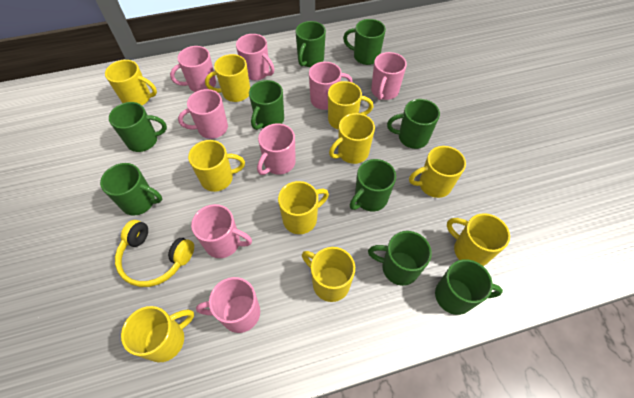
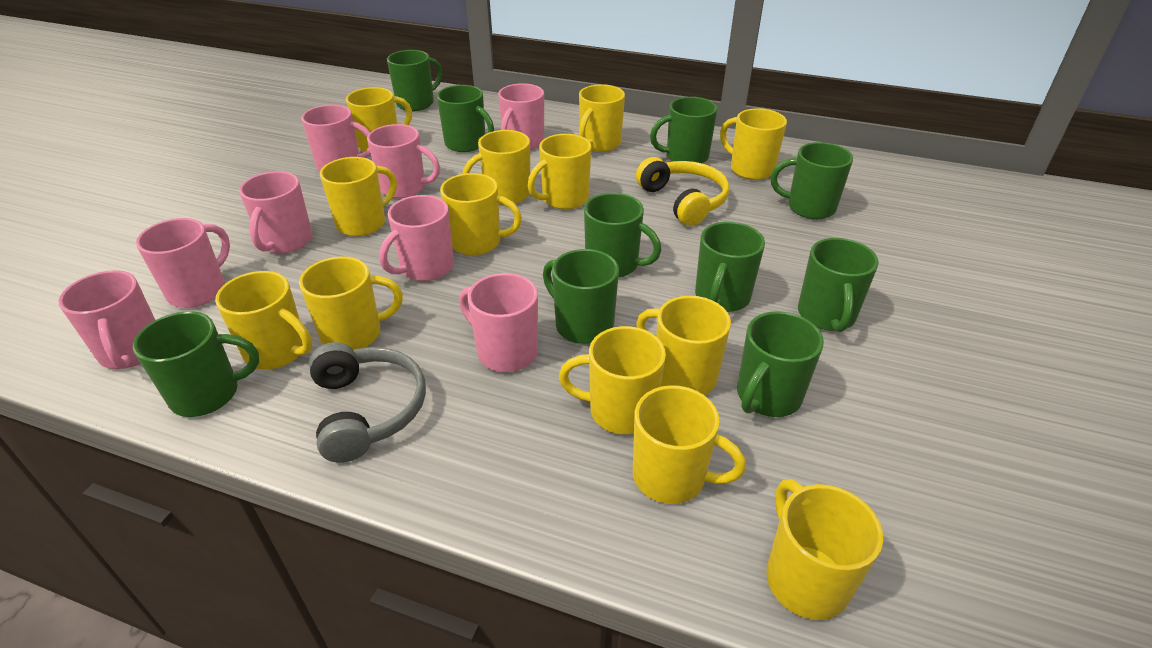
green mug: [100,163,162,216] [109,102,167,152] [249,80,284,130] [295,21,326,67] [343,19,386,65] [350,159,396,211] [368,231,432,286] [387,99,440,149] [435,259,503,315] = 9 -> [133,311,259,417] [387,50,442,111] [437,85,494,152] [543,249,619,344] [584,193,662,278] [650,97,717,163] [695,222,765,312] [737,311,824,417] [771,142,853,219] [798,238,879,332] = 10
grey headphones: none = 0 -> [309,342,426,463] = 1
yellow mug: [105,60,157,106] [121,306,194,362] [188,140,245,192] [205,54,250,102] [278,181,329,234] [302,247,355,302] [328,81,373,130] [329,113,375,164] [409,146,466,198] [447,213,510,266] = 10 -> [215,271,312,370] [299,257,403,350] [320,157,397,236] [346,87,412,152] [440,173,522,255] [463,130,530,205] [528,134,591,209] [559,326,666,434] [579,84,625,152] [633,385,746,504] [637,296,731,395] [720,108,787,180] [766,479,883,620] = 13

